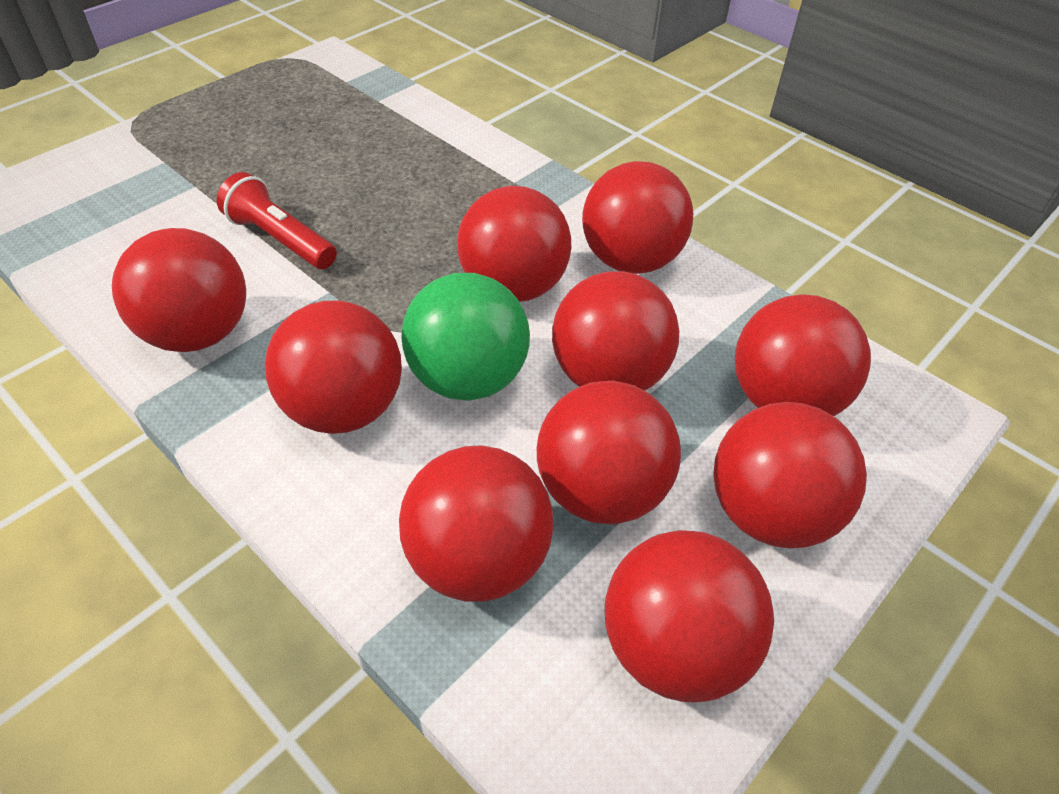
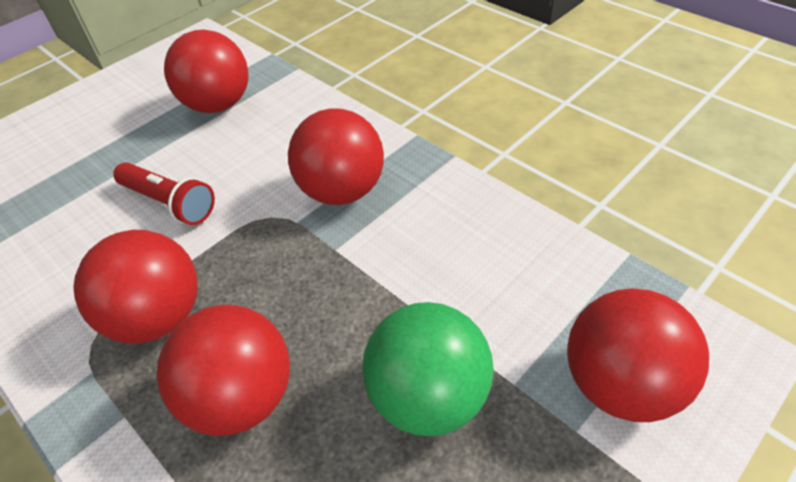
red ball: [112,228,246,352] [265,300,402,434] [399,445,553,602] [457,186,571,302] [537,381,681,524] [552,271,679,391] [582,161,693,274] [605,530,774,702] [713,402,867,549] [735,294,871,416] = 10 -> [73,230,198,344] [157,305,290,436] [164,29,248,113] [288,108,384,205] [567,288,709,422] = 5

